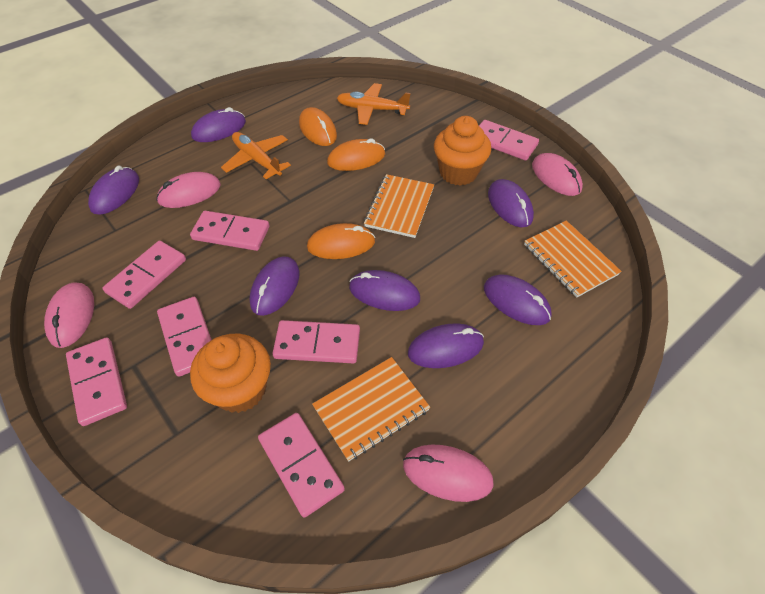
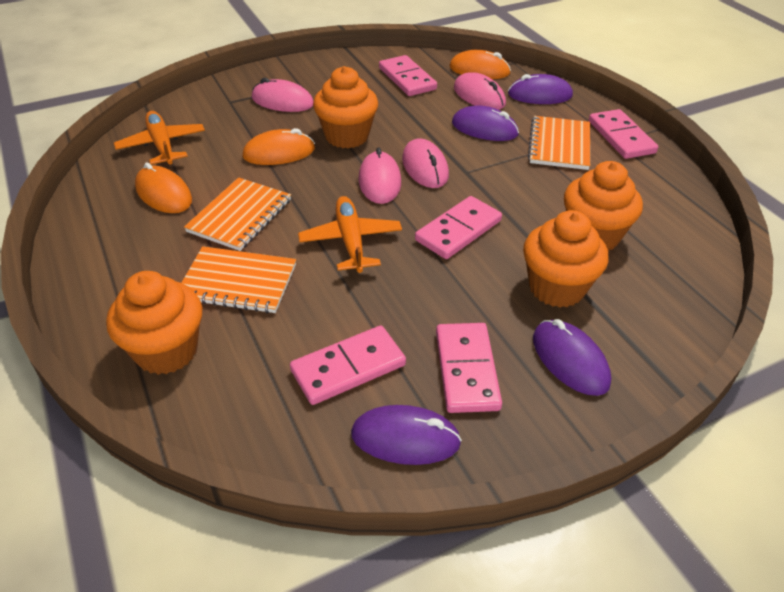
orange cupcake: [190,334,271,413] [434,116,491,186] = 2 -> [106,271,202,375] [313,66,378,149] [523,210,609,307] [564,161,643,251] = 4
pink domino: [66,337,127,426] [102,241,186,309] [157,297,211,377] [190,211,270,251] [258,413,345,518] [273,320,360,363] [479,120,539,161] = 7 -> [290,325,406,405] [379,55,437,96] [415,196,502,259] [436,323,502,413] [589,109,658,159] = 5
purple mouse: [88,166,139,215] [191,107,246,142] [249,256,300,316] [349,270,420,311] [408,323,484,368] [484,274,552,325] [488,179,534,227] = 7 -> [351,405,462,465] [452,106,519,141] [508,74,573,104] [533,319,611,396] = 4

